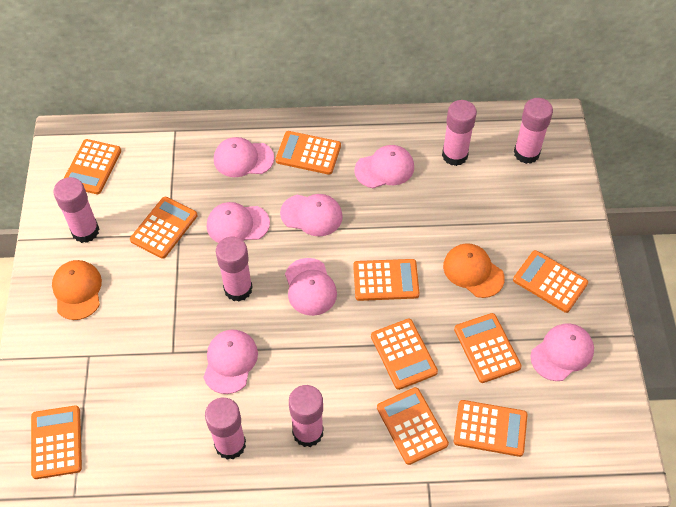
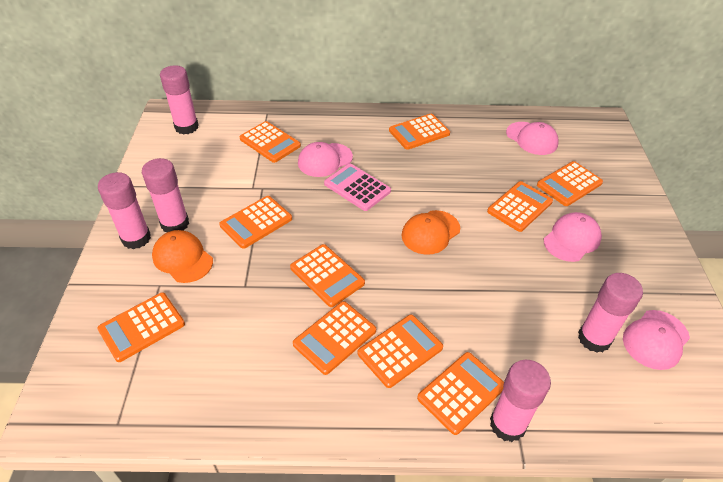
pink calculator: none = 0 -> [324,163,391,211] = 1
pink cap: [203,330,258,394] [207,202,270,243] [214,137,274,177] [280,194,343,237] [285,258,337,316] [354,145,414,188] [531,323,594,381] = 7 -> [298,142,353,177] [506,122,559,155] [544,212,602,262] [623,310,690,370] = 4
pink glue stick: [53,177,99,243] [205,398,246,460] [216,237,253,302] [289,385,323,447] [442,100,477,166] [514,98,553,164] = 6 -> [98,172,151,249] [142,158,189,232] [160,65,199,135] [490,360,551,442] [578,273,643,353] = 5

